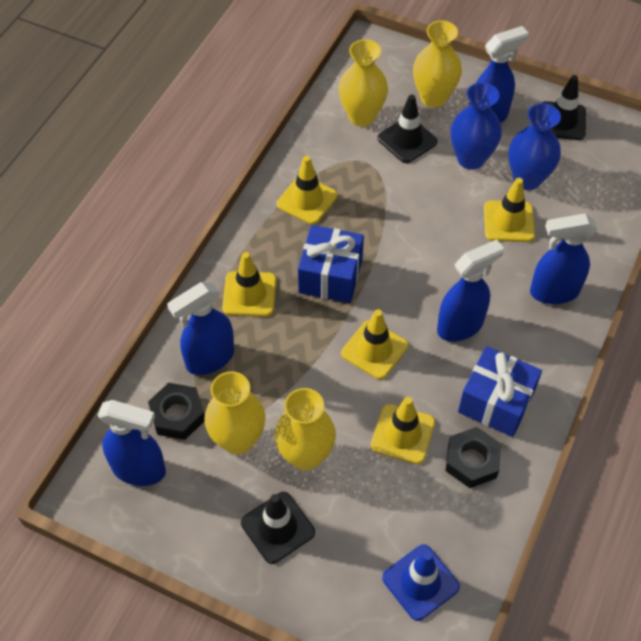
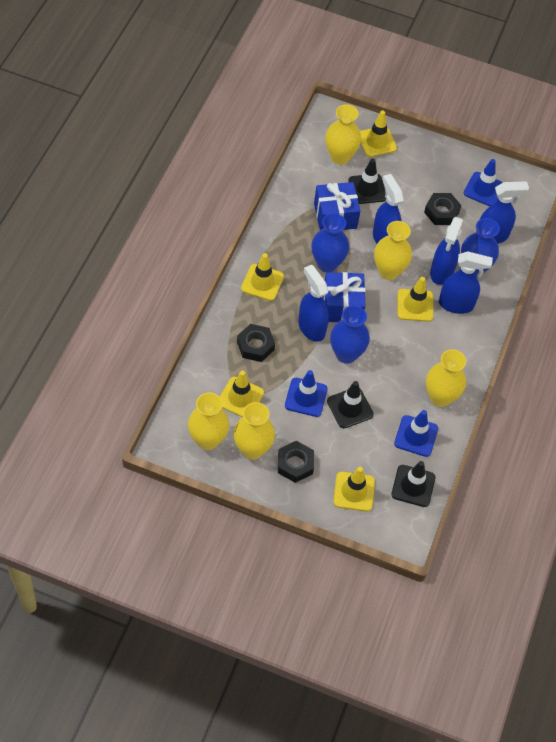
black nut: [148,383,205,440] [446,427,501,488] = 2 -> [237,324,275,362] [278,441,314,483] [424,193,462,225] = 3
blue traffic cone: [382,545,460,621] = 1 -> [285,370,328,417] [394,410,438,457] [464,159,503,206] = 3
blue vase: [451,82,502,170] [508,103,561,190] = 2 -> [311,213,349,272] [330,305,370,364] [461,218,500,277] = 3
yellow vase: [204,371,265,455] [274,388,336,471] [339,39,388,127] [413,20,462,108] = 4 -> [188,392,229,450] [233,402,275,459] [325,104,361,165] [374,221,412,280] [426,349,466,407] = 5

